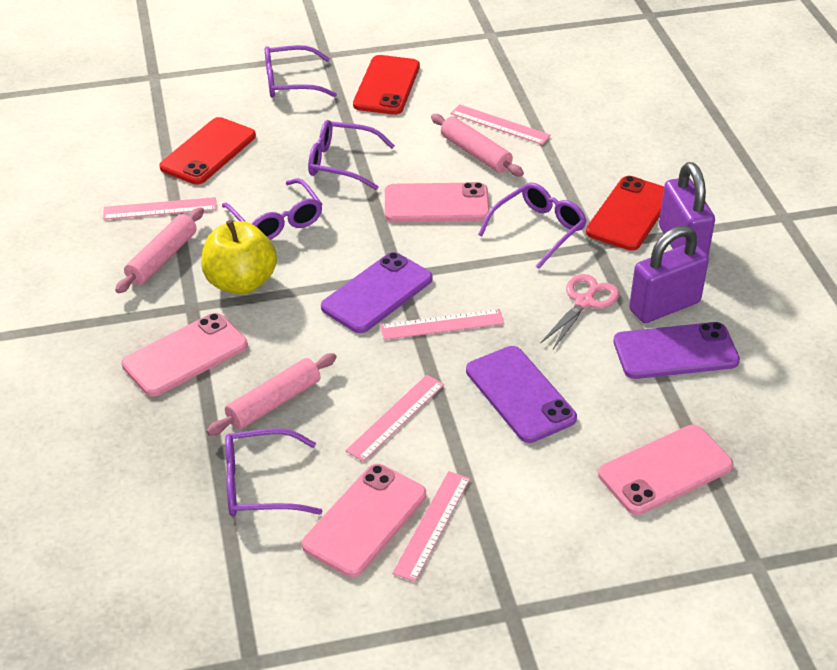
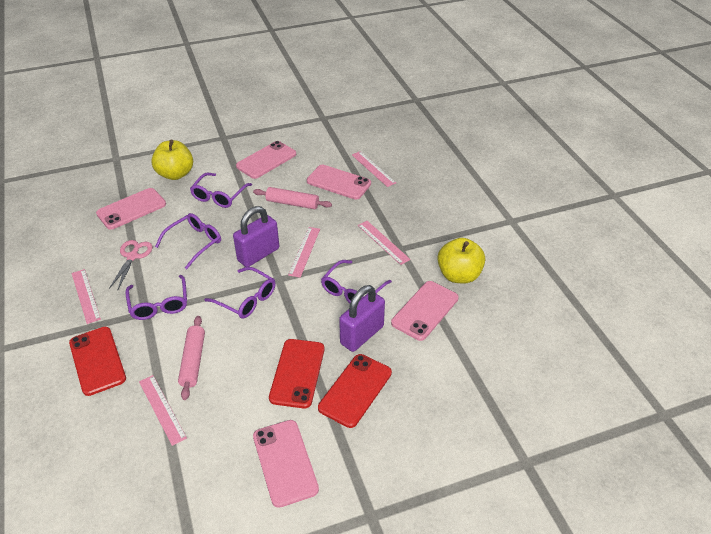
pink phone: [122,313,248,396] [302,464,426,577] [385,182,490,222] [598,425,733,515] = 4 -> [96,188,166,230] [236,141,296,179] [253,420,319,508] [307,165,371,200] [391,281,459,341] = 5
pink rolling pin: [115,207,204,293] [206,353,337,436] [431,114,524,177] = 3 -> [178,316,205,400] [253,187,332,209] = 2
purple phone: [321,252,432,333] [466,346,577,443] [613,322,740,379] = 3 -> none = 0
yellow apple: [201,220,277,295] = 1 -> [151,139,193,180] [437,238,485,284] = 2

